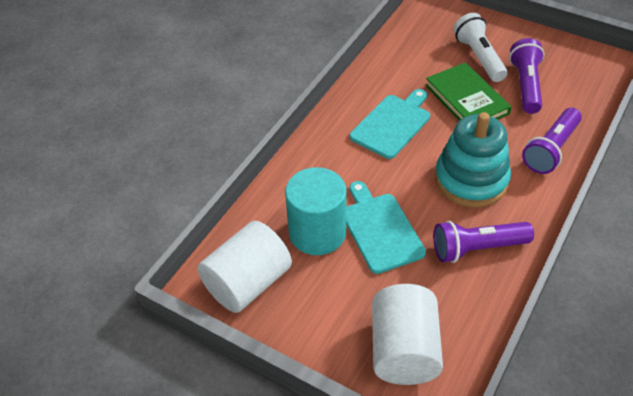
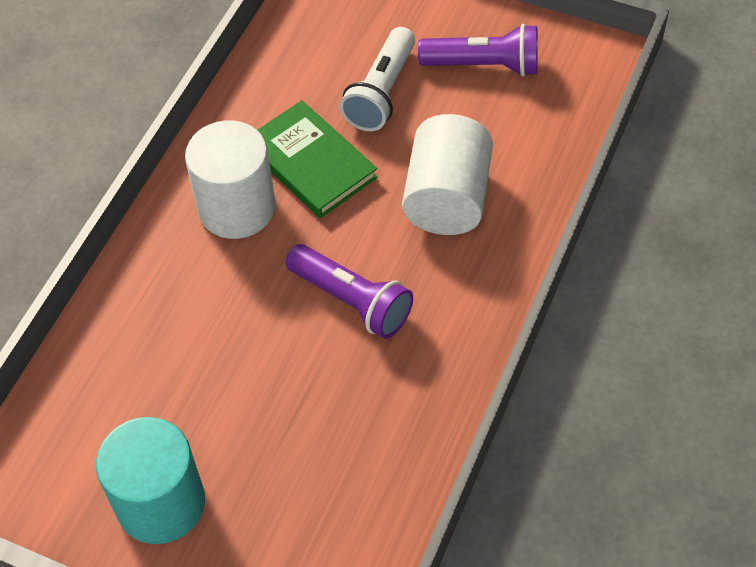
purple flashlight: [434,221,534,263] [509,38,544,114] [522,108,582,174] = 3 -> [285,244,413,339] [418,24,538,76] = 2
turquoise cutting board: [346,181,426,274] [350,89,430,159] = 2 -> none = 0
turquoise stacking toy: [435,112,511,207] = 1 -> none = 0

